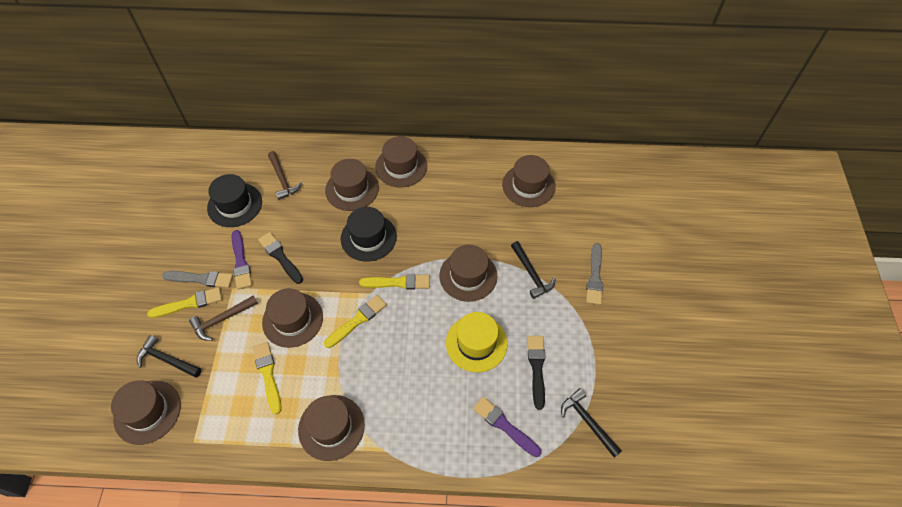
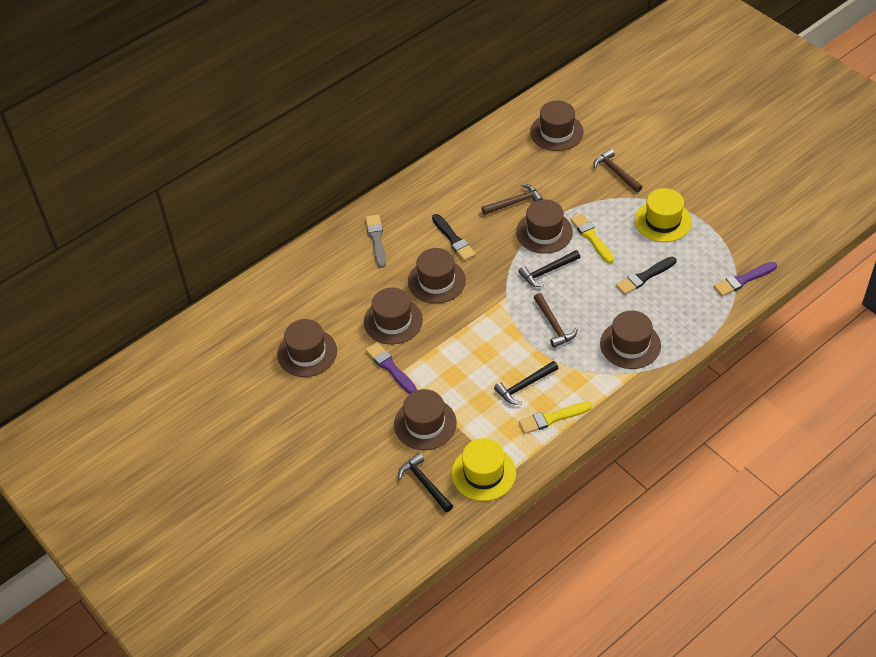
black hat: [207,174,262,227] [341,207,397,262] = 2 -> none = 0
brown hammer: [189,295,258,341] [268,151,302,200] = 2 -> [482,184,543,215] [534,293,578,348] [593,149,642,193] = 3
grey brush: [162,271,233,288] [586,243,603,305] = 2 -> [365,214,386,268] = 1
yellow brush: [147,287,222,318] [253,342,281,415] [324,295,387,348] [359,274,430,290] = 4 -> [519,402,592,434] [570,213,614,263] = 2
yellow hat: [446,312,507,372] = 1 -> [452,438,516,501] [635,188,692,242] = 2

